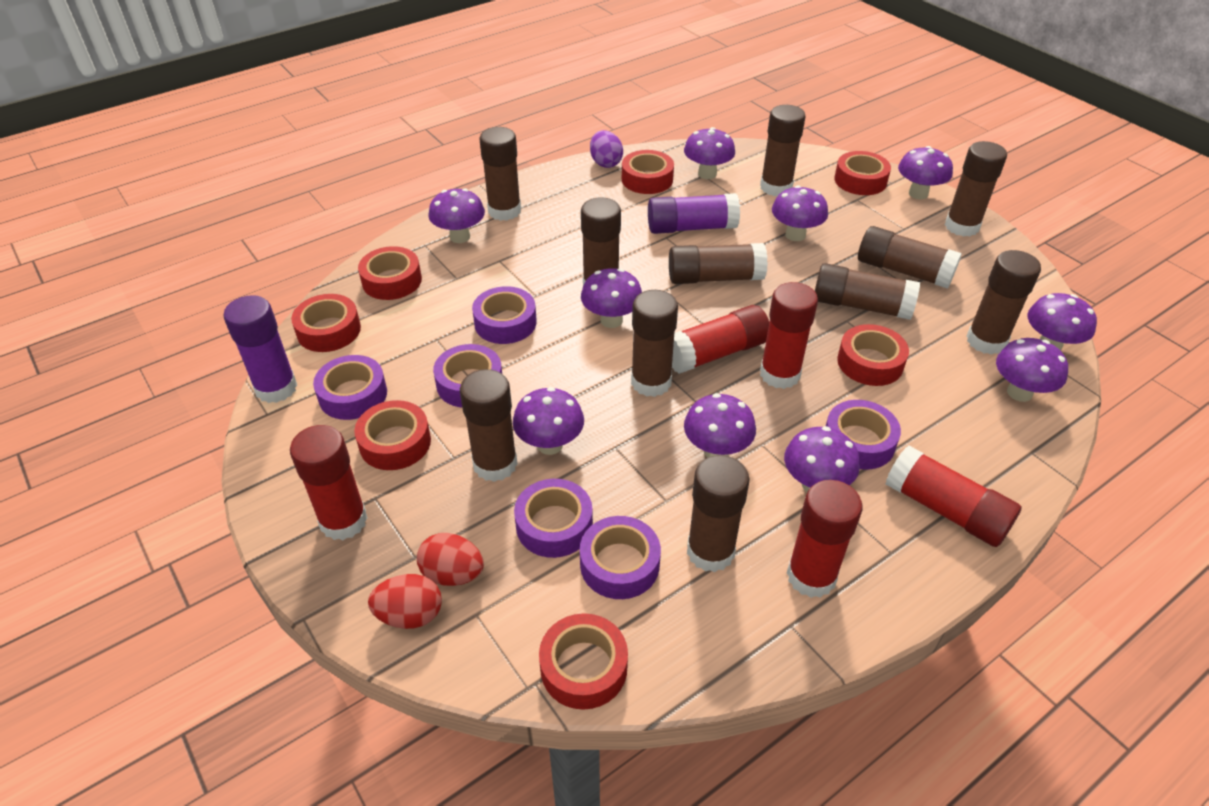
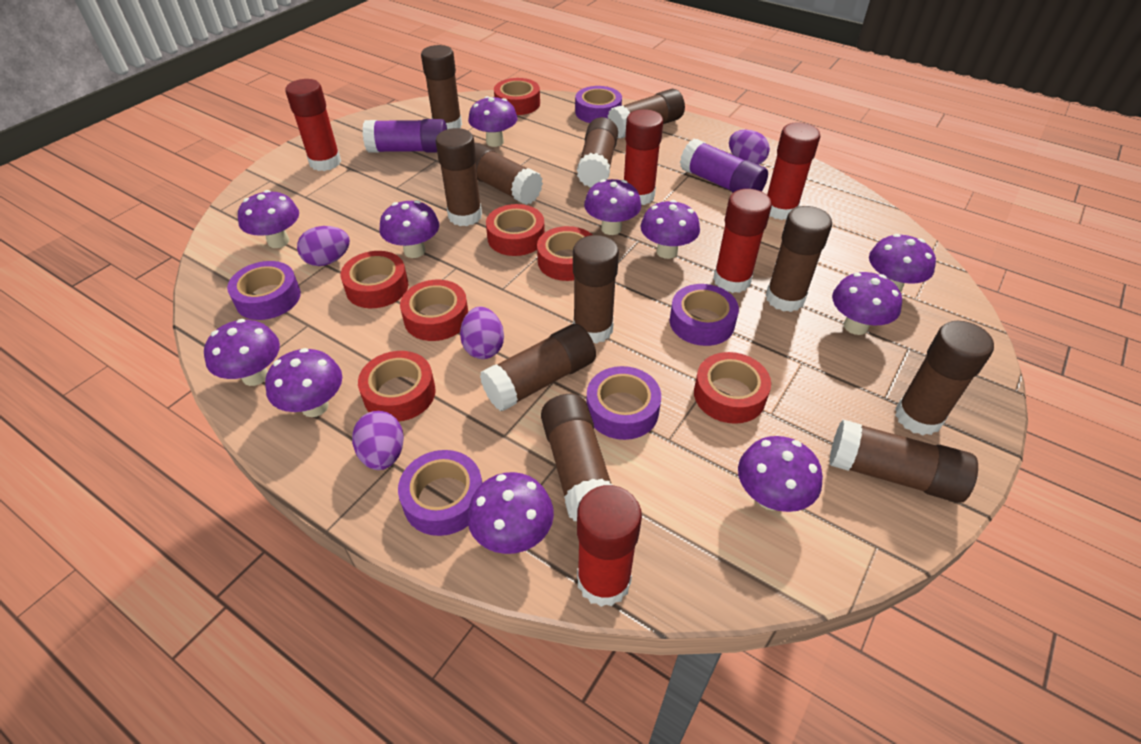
purple egg: [590,130,623,168] = 1 -> [297,226,350,266] [352,411,404,470] [460,307,504,359] [729,130,770,165] = 4
purple mushroom: [429,188,485,243] [513,387,584,455] [581,268,642,328] [684,127,735,179] [684,393,756,458] [772,186,828,241] [784,426,860,492] [898,146,953,199] [996,338,1068,402] [1028,293,1097,351] = 10 -> [204,319,280,386] [238,190,299,248] [265,348,342,417] [379,200,439,258] [467,472,554,554] [468,96,518,147] [584,179,641,235] [641,200,700,259] [738,436,823,512] [832,272,902,335] [869,234,936,292] = 11
purple tape: [313,355,387,420] [433,344,502,407] [472,286,537,344] [514,479,593,558] [580,516,661,599] [826,400,901,470] = 6 -> [227,261,301,320] [398,450,482,536] [575,86,622,123] [586,366,661,440] [670,284,739,346] = 5
red egg: [368,574,442,629] [417,533,484,586] = 2 -> none = 0

